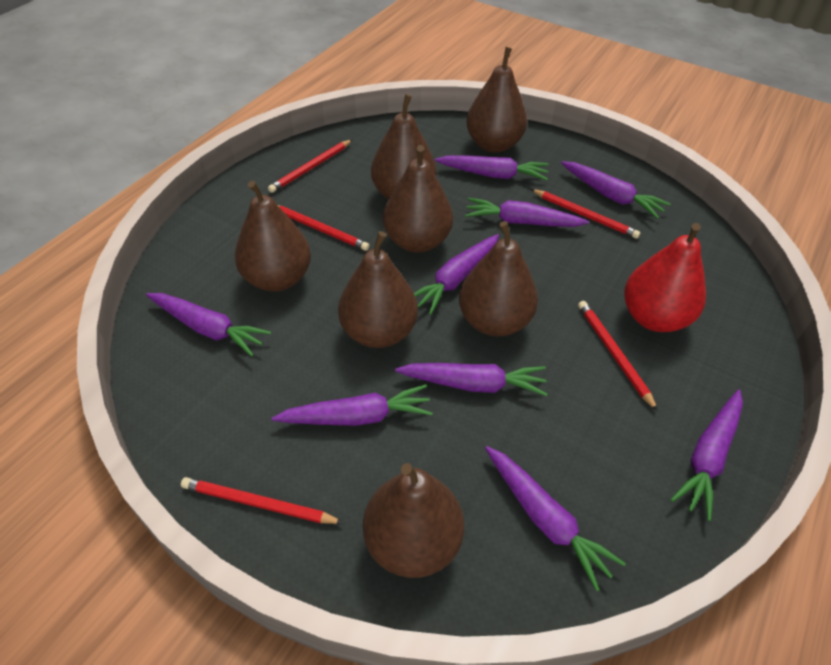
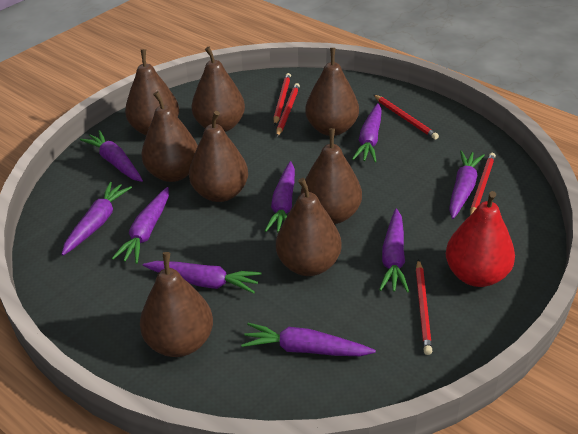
brown pear: [235,180,311,292] [338,231,418,348] [363,463,464,578] [371,94,436,199] [383,145,453,253] [459,221,538,336] [466,47,527,153] = 7 -> [125,49,179,135] [140,252,213,357] [141,91,198,182] [189,111,248,202] [191,47,245,132] [276,178,342,276] [301,128,362,224] [305,48,359,136] = 8

